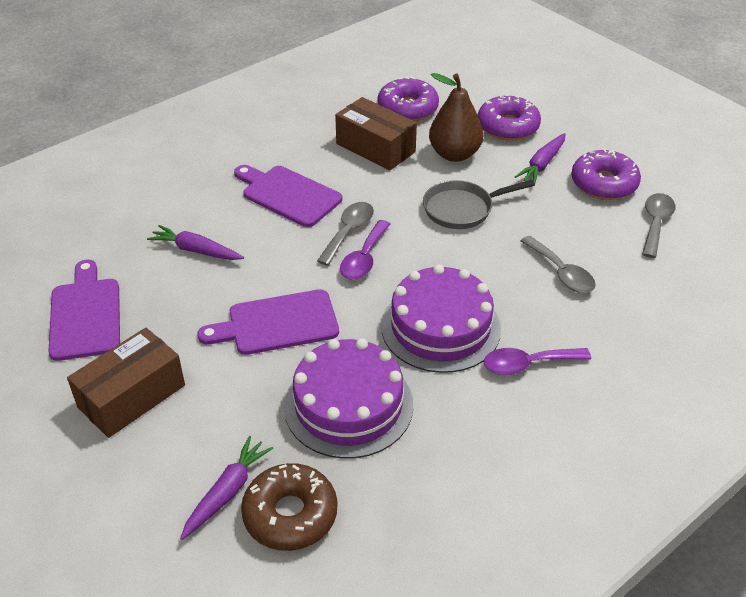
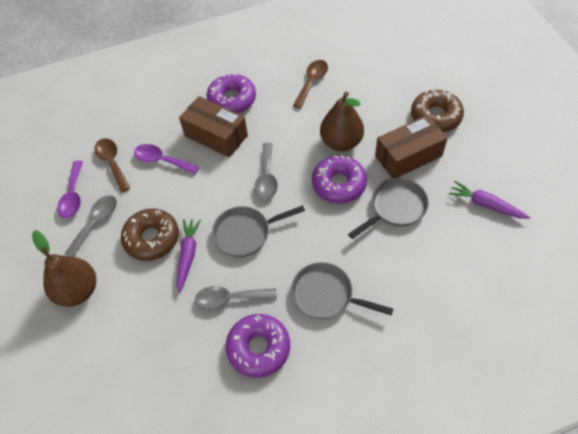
brown donut: [241,463,337,551] = 1 -> [121,208,179,261] [411,90,464,132] = 2
brown pear: [429,73,483,162] = 1 -> [32,230,96,307] [320,92,364,151] = 2
brown spoon: none = 0 -> [94,138,130,192] [293,60,328,109] = 2
grey pan: [423,180,535,229] = 1 -> [212,205,305,257] [291,262,393,319] [348,178,429,239] = 3
purple cake: [284,338,413,459] [381,264,501,373] = 2 -> none = 0
purple carrot: [147,225,244,260] [180,436,273,540] [515,133,565,183] = 3 -> [177,219,201,293] [448,181,530,219] = 2
purple cutting board: [48,260,120,361] [197,289,339,355] [234,165,342,227] = 3 -> none = 0

